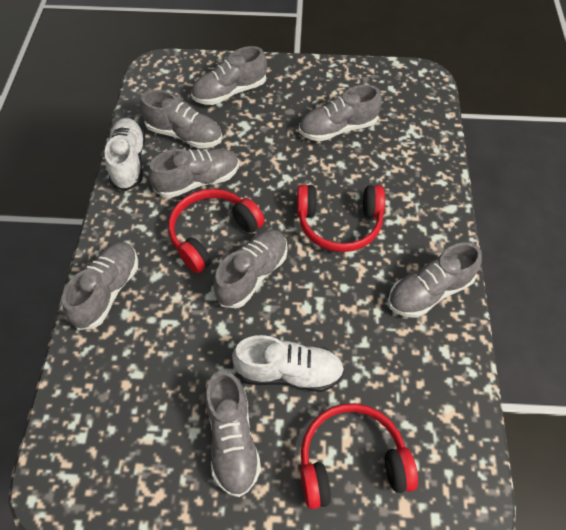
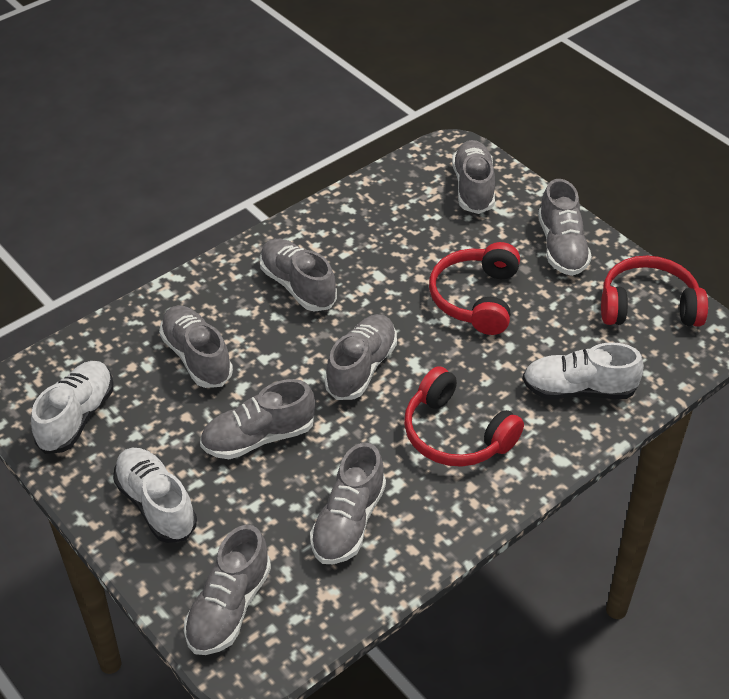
white shoe: [105,118,145,191] [232,335,345,392] = 2 -> [31,361,113,454] [113,448,197,543] [523,342,644,399] = 3

